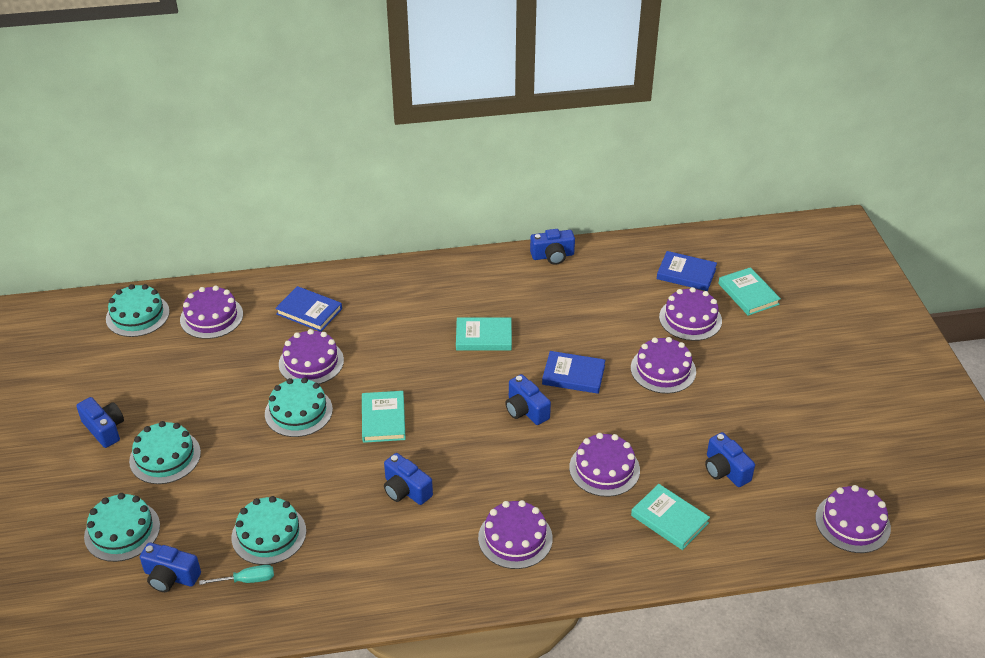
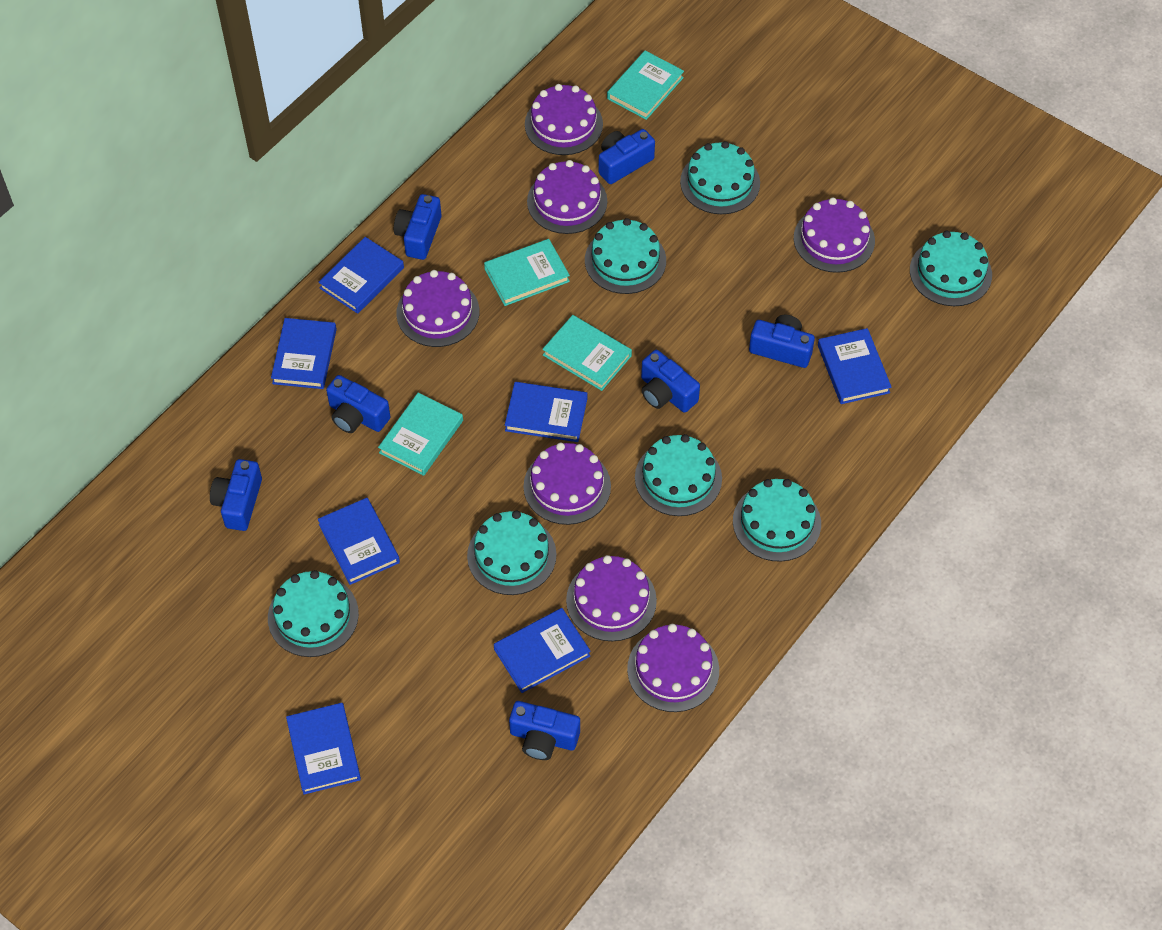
blue book: [275,286,342,332] [542,351,605,394] [657,251,717,291] = 3 -> [271,318,337,389] [286,703,361,795] [318,237,404,314] [318,498,400,585] [494,608,590,693] [505,382,587,442] [818,328,891,404] = 7
blue camera: [76,397,124,448] [140,542,201,592] [384,453,433,505] [505,374,551,425] [530,229,575,265] [705,432,755,487] = 6 -> [210,459,262,531] [326,375,390,433] [394,194,441,260] [509,701,580,760] [598,129,655,184] [641,350,700,413] [749,315,815,368] = 7
turquoise cake: [84,493,160,562] [106,284,170,337] [129,421,201,484] [231,496,306,565] [265,377,333,437] = 5 -> [268,570,359,657] [467,511,556,595] [585,218,666,294] [635,434,722,516] [680,141,760,214] [733,479,821,562] [910,231,992,306] = 7
turquoise screwdriver: [199,565,274,585] = 1 -> none = 0

